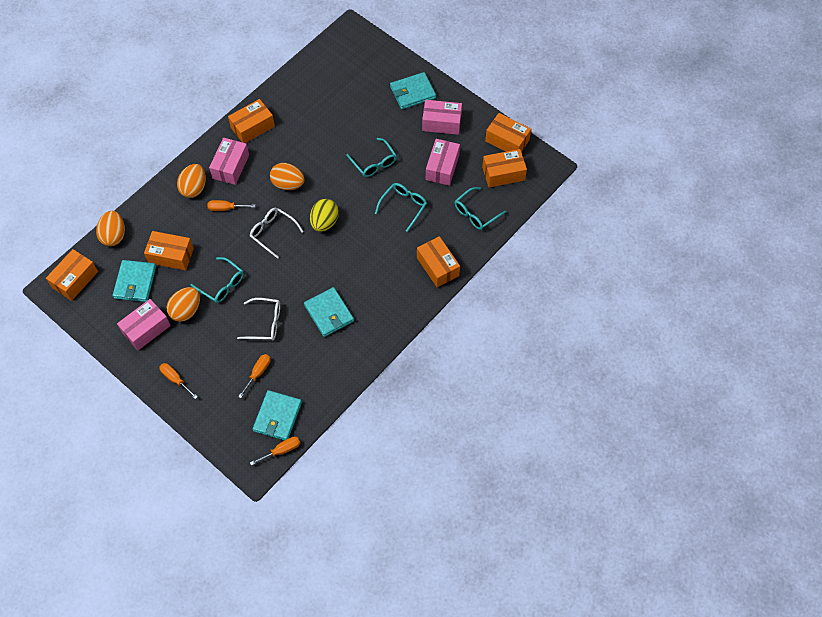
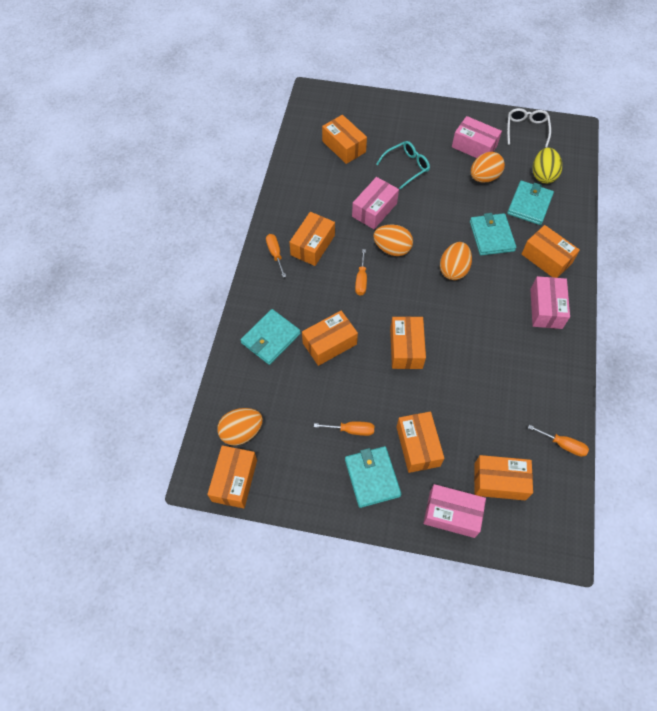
orange box: [46,249,98,301] [144,231,194,270] [228,99,275,143] [417,236,460,287] [482,149,527,188] [485,113,531,152] = 6 -> [207,445,257,508] [289,212,335,266] [302,311,358,366] [322,115,367,164] [390,316,426,369] [397,412,444,473] [474,455,533,500] [522,225,580,278] = 8
turquoise glasses: [190,257,244,303] [346,138,397,177] [375,183,427,232] [455,187,507,230] = 4 -> [376,141,430,189] = 1
white glasses: [237,298,280,340] [250,208,304,259] = 2 -> [507,108,551,148] = 1

